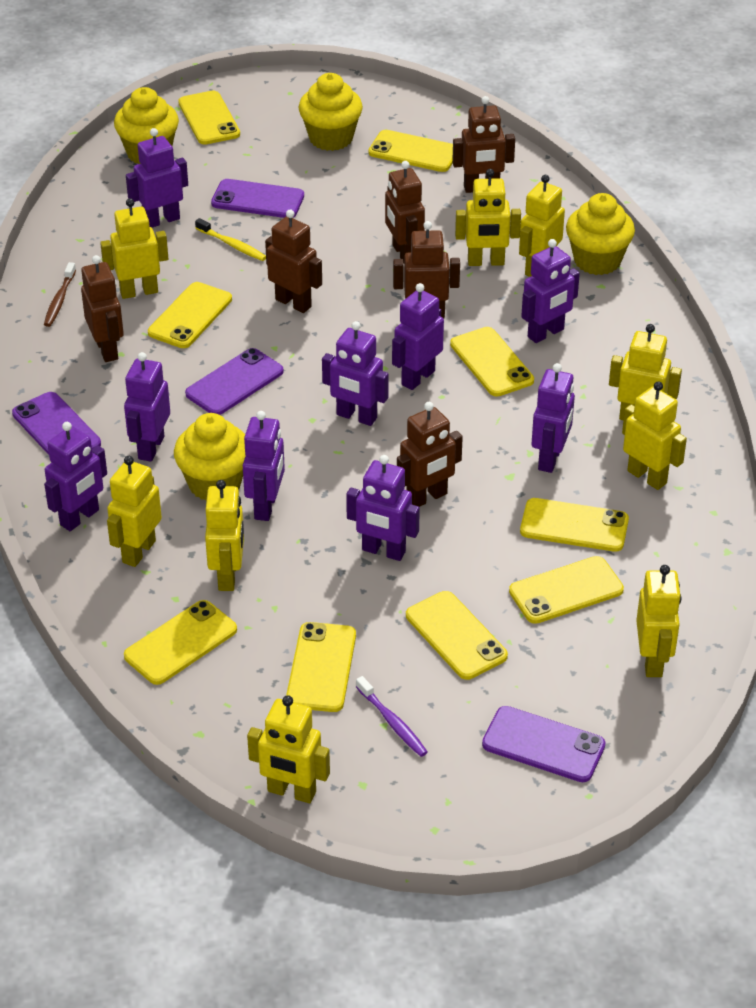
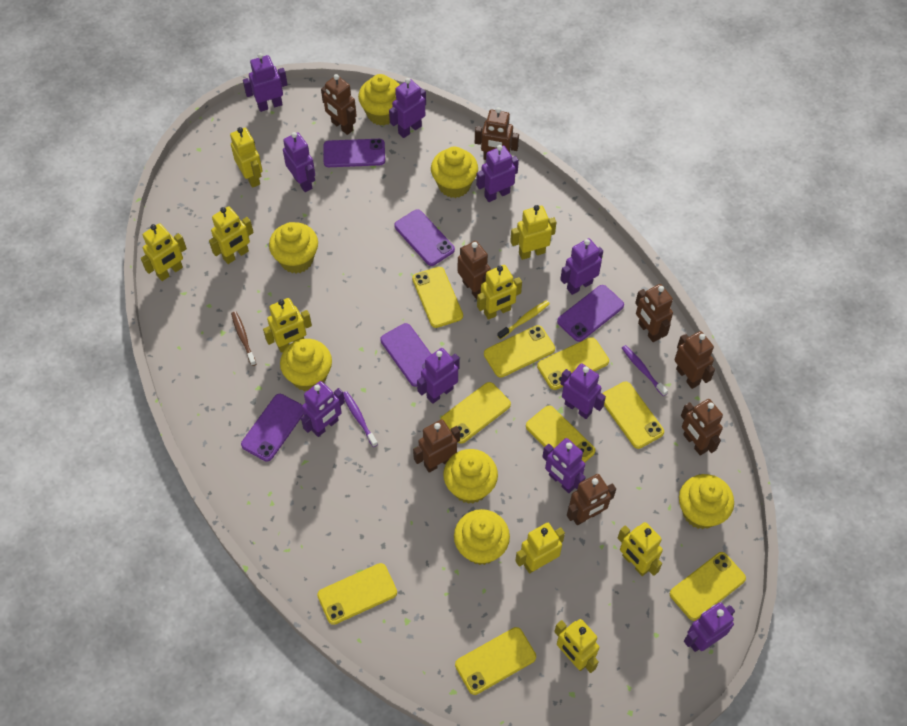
brown robot: [81,255,124,362] [265,210,322,313] [385,161,425,264] [393,221,460,319] [397,402,463,507] [452,96,515,193] = 6 -> [321,74,357,135] [413,419,460,473] [458,241,491,299] [475,107,519,160] [567,474,616,525] [635,284,673,342] [674,331,715,389] [681,399,723,456] = 8
purple phone: [12,392,101,455] [185,348,284,415] [211,179,304,218] [482,706,606,782] = 4 -> [241,394,304,462] [324,139,385,167] [380,323,432,387] [394,209,455,266] [557,285,624,342] = 5
purple robot: [44,422,107,531] [124,352,170,462] [126,128,188,227] [243,411,285,521] [322,321,389,426] [346,455,420,561] [392,283,444,390] [521,239,580,343] [532,363,575,473] = 9 -> [243,53,288,112] [283,132,315,192] [301,381,345,437] [389,78,426,138] [417,348,459,404] [476,145,519,202] [542,438,586,493] [560,238,603,295] [560,363,606,419] [684,602,735,652] = 10
purple toothbrush: [356,676,428,757] = 1 -> [343,391,378,447] [622,345,668,396] = 2
yellow cupcake: [114,87,179,164] [174,413,246,501] [299,73,363,151] [566,193,635,275] = 4 -> [269,222,318,273] [280,339,332,391] [358,74,400,126] [431,147,478,198] [443,449,498,504] [454,509,510,565] [679,474,734,529] = 7

